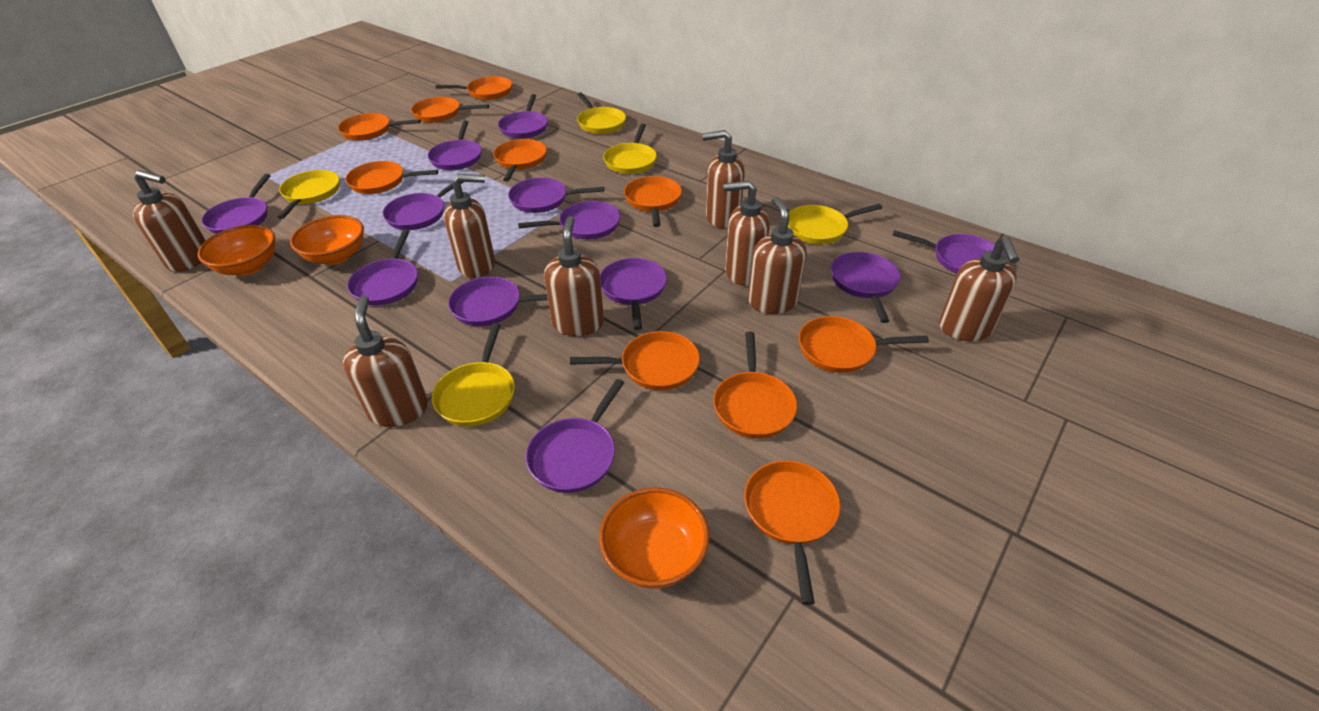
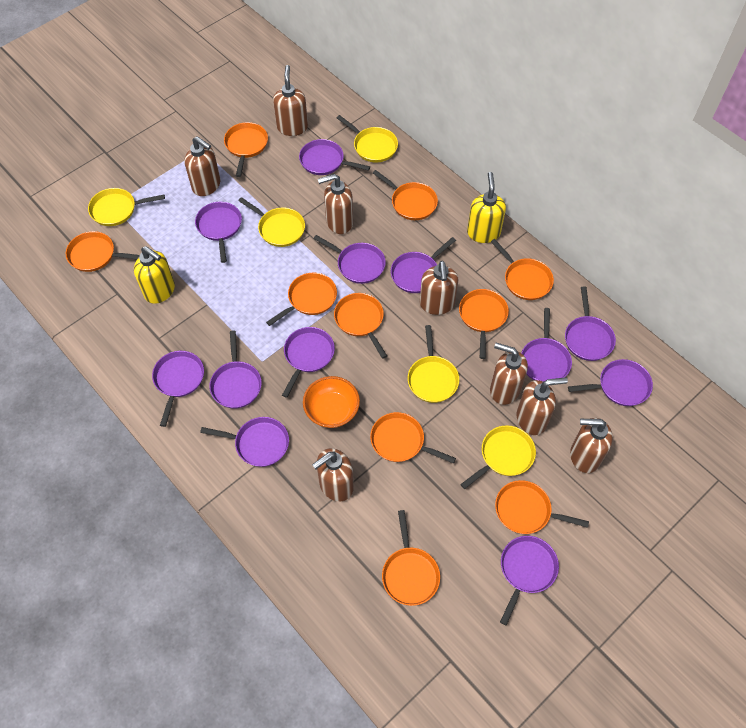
orange bowl: [197,225,276,276] [290,215,364,265] [599,487,710,589] = 3 -> [303,376,360,428] = 1
yellow soap dispenser: none = 0 -> [134,246,175,304] [467,172,506,243] = 2

